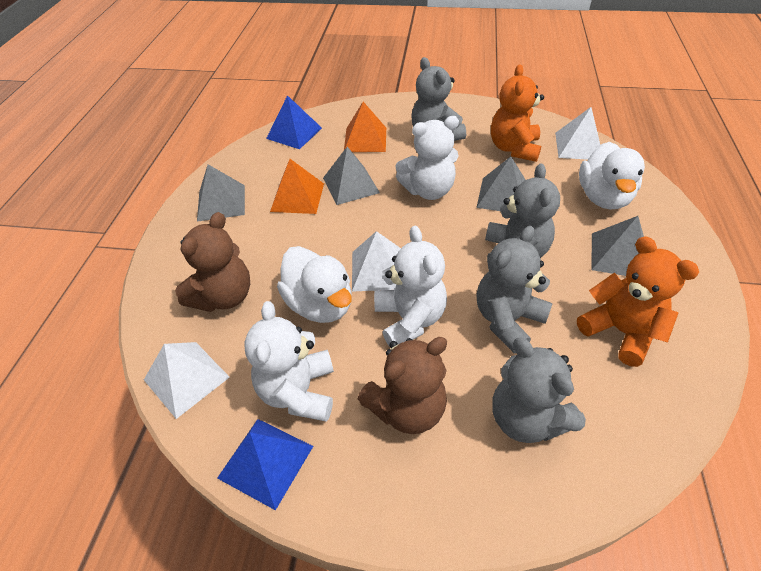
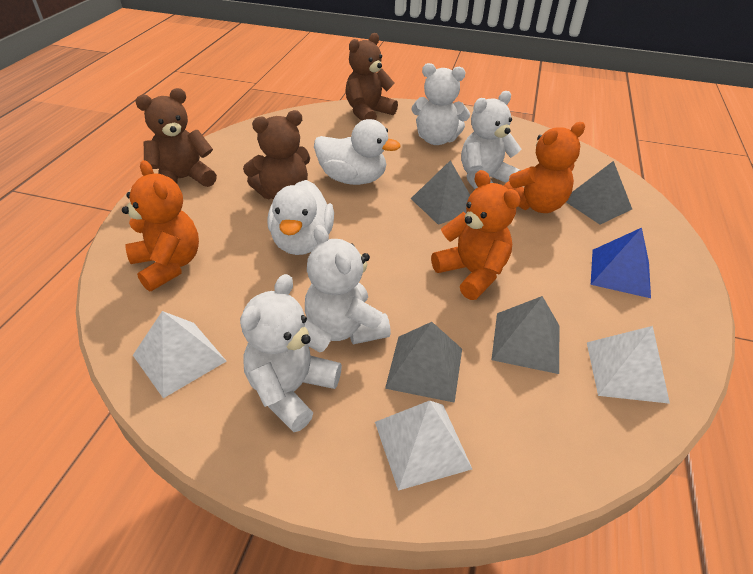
blue pyramid: [217,419,313,510] [266,95,322,149] = 2 -> [591,228,651,298] = 1
brown teddy bear: [175,212,250,312] [358,337,447,434] = 2 -> [135,88,217,187] [243,110,310,200] [345,33,398,121] = 3
grey teddy bear: [411,57,466,141] [477,226,553,353] [485,163,560,263] [492,338,586,443] = 4 -> none = 0
orange pyramid: [270,159,324,214] [344,102,386,152] = 2 -> none = 0
orange teddy bear: [491,64,544,162] [577,236,699,367] = 2 -> [122,160,199,291] [431,170,521,300] [504,122,585,213] = 3
white teddy bear: [244,301,334,422] [374,226,447,347] [395,116,459,200] = 3 -> [240,274,342,432] [305,225,391,344] [411,63,470,145] [461,91,521,189] = 4

